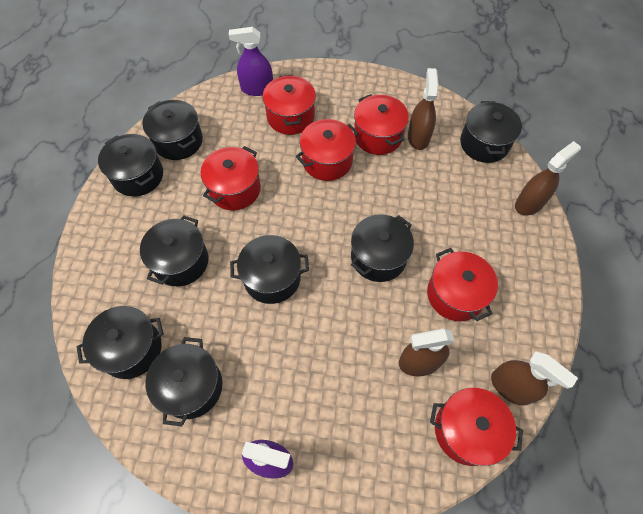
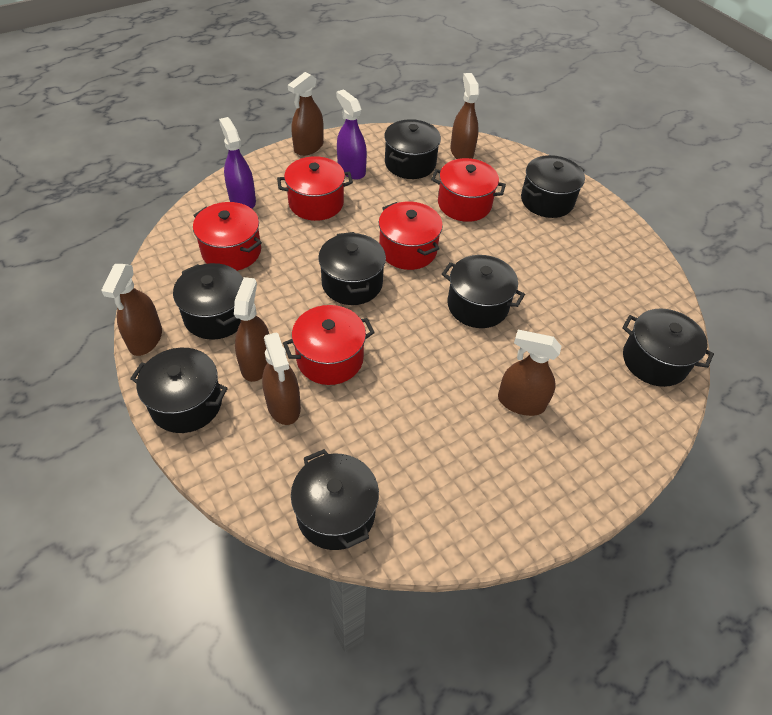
brown spray bottle: [399,329,455,376] [408,68,439,150] [491,351,578,405] [515,141,581,215] = 4 -> [101,264,162,356] [234,277,269,382] [262,332,301,425] [288,72,324,156] [450,73,479,159] [498,330,561,416] = 6
red pot: [201,146,261,210] [263,75,316,135] [296,119,359,181] [354,94,409,155] [427,248,498,321] [430,388,523,466] = 6 -> [193,202,262,271] [277,156,353,221] [283,305,375,385] [379,201,443,270] [431,158,506,222] = 5

